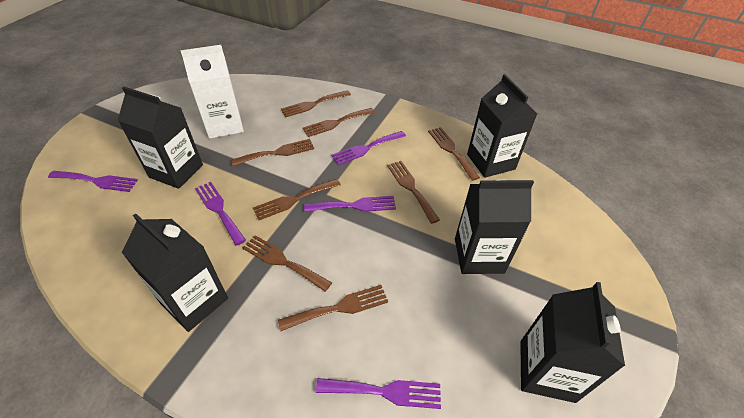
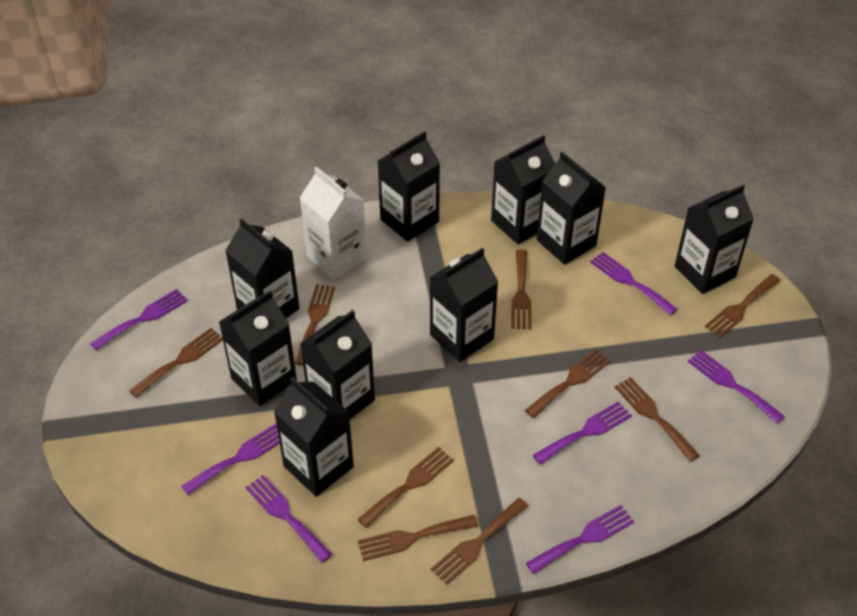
black carton: [118,87,203,189] [122,213,228,332] [455,180,534,274] [467,74,537,178] [520,282,625,403] = 5 -> [219,290,297,406] [225,218,300,318] [274,377,354,497] [300,310,375,419] [378,131,440,242] [430,248,498,362] [491,135,555,244] [537,152,606,265] [674,185,754,294] = 9
brown fork: [231,139,314,166] [243,235,332,292] [253,179,341,220] [278,285,388,331] [281,90,351,117] [302,108,375,137] [387,161,440,224] [428,127,480,181] = 8 -> [129,328,223,398] [295,284,335,366] [357,447,454,528] [358,515,478,561] [431,498,528,585] [511,250,531,329] [525,349,611,418] [615,377,700,462] [705,274,781,338] = 9
purple fork: [48,171,138,192] [195,182,246,246] [304,196,396,212] [316,378,441,409] [331,131,406,165] = 5 -> [90,289,188,350] [181,424,280,495] [245,475,332,563] [526,505,634,574] [533,401,632,465] [590,252,677,315] [688,350,785,424] = 7

